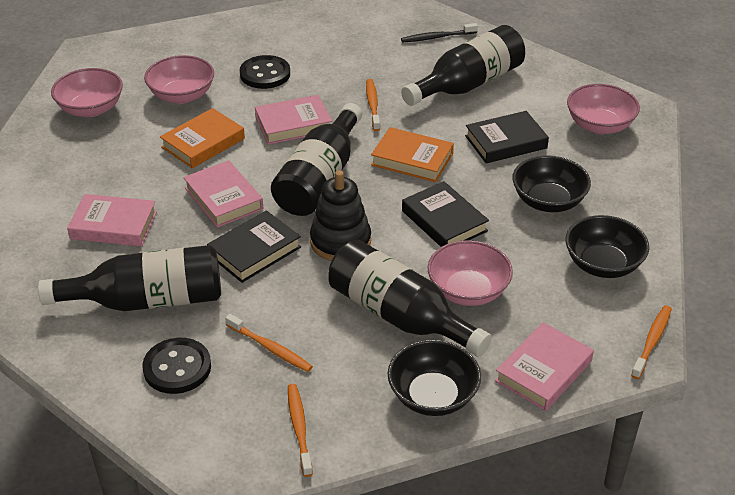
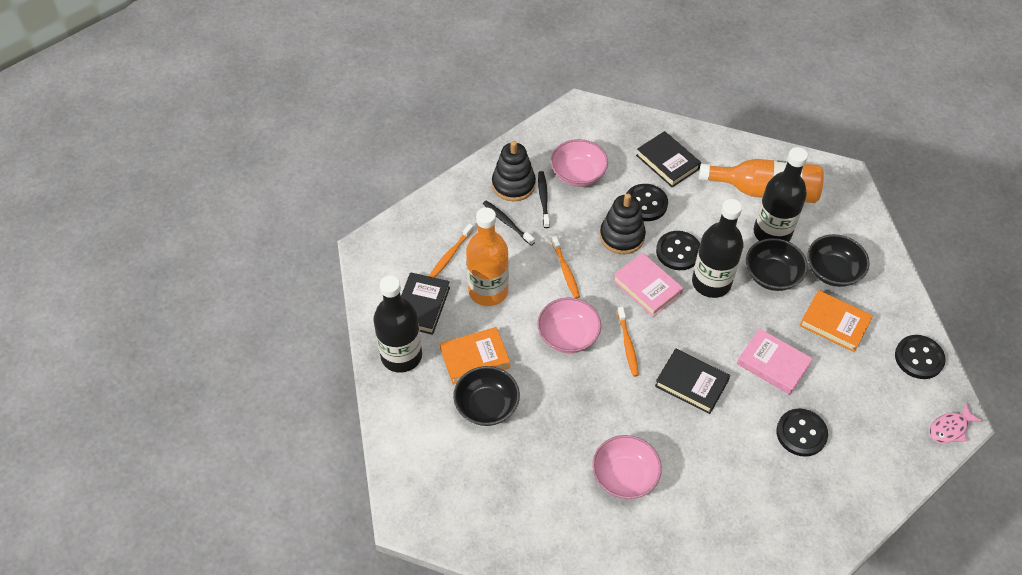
black bottle: [38,245,221,311] [271,103,362,216] [328,239,492,357] [401,25,525,106] = 4 -> [373,276,422,373] [692,199,744,298] [753,147,808,242] = 3
black button: [142,338,211,394] [240,55,290,89] = 2 -> [626,184,668,221] [656,231,700,270] [776,409,828,457] [895,335,946,379] = 4
black stacking toy: [310,170,371,261] = 1 -> [492,141,536,201] [600,194,646,254] = 2
black toothbrush: [401,23,478,43] = 1 -> [483,200,535,246] [538,171,550,228] = 2
orange bottle: none = 0 -> [466,207,509,306] [699,159,824,203] = 2
orange toothbrush: [225,314,313,372] [288,384,313,477] [366,79,380,131] [631,305,672,379] = 4 -> [429,223,474,278] [551,236,580,298] [617,307,639,377] = 3
pink book: [67,194,157,246] [183,160,263,228] [255,95,332,145] [495,322,594,411] = 4 -> [613,253,683,317] [737,328,813,395] = 2
pink bowl: [51,68,123,117] [144,55,214,104] [428,240,513,306] [567,84,640,134] = 4 -> [538,298,601,353] [551,139,608,187] [592,435,662,499] = 3
pink fish: none = 0 -> [929,402,983,443] = 1

